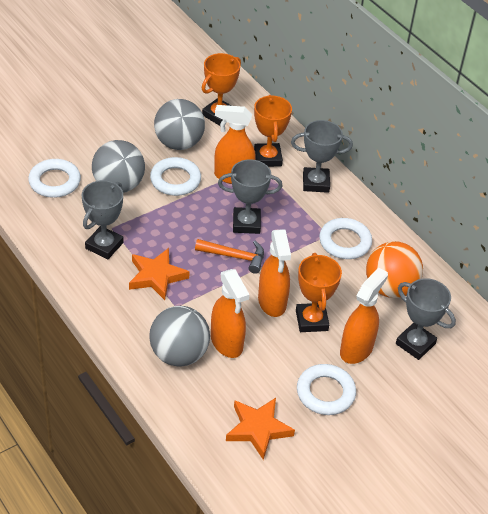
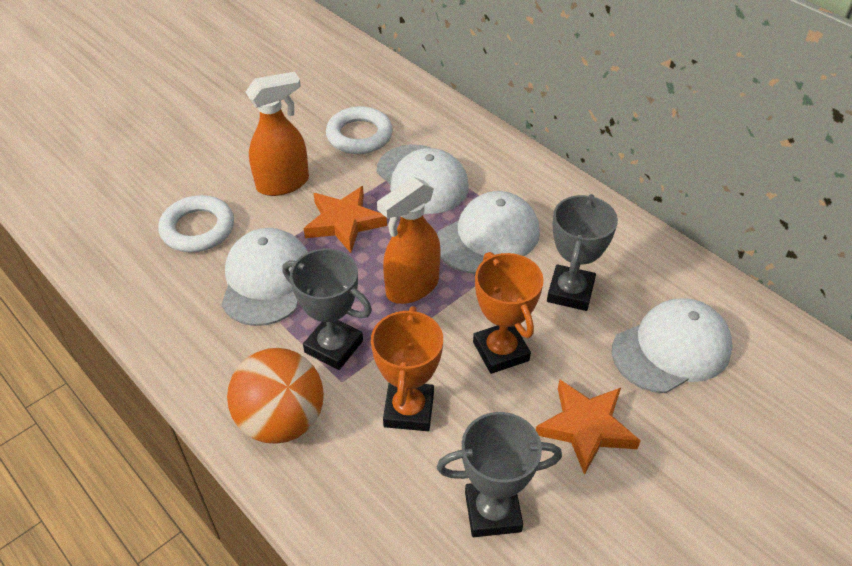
grey ball: [92,140,145,193] [149,306,210,367] [154,99,205,150] = 3 -> none = 0
grey trophy: [82,180,123,259] [218,159,283,234] [291,120,353,193] [396,278,456,360] = 4 -> [282,249,372,370] [437,412,562,537] [547,194,618,311] = 3
orange hammer: [195,239,264,274] = 1 -> none = 0
orange spray bottle: [211,269,250,358] [214,105,256,184] [258,229,291,317] [340,267,388,364] = 4 -> [245,72,309,196] [377,177,441,304] = 2
orange trophy: [202,53,241,126] [254,95,292,167] [296,253,342,332] = 3 -> [371,306,443,431] [473,252,544,374] = 2
white cap: none = 0 -> [221,228,308,326] [377,144,469,214] [437,191,540,274] [612,298,733,393] = 4
white ring: [28,159,81,198] [150,157,201,196] [297,364,356,415] [319,218,372,259] = 4 -> [158,195,234,252] [326,106,393,154] = 2

